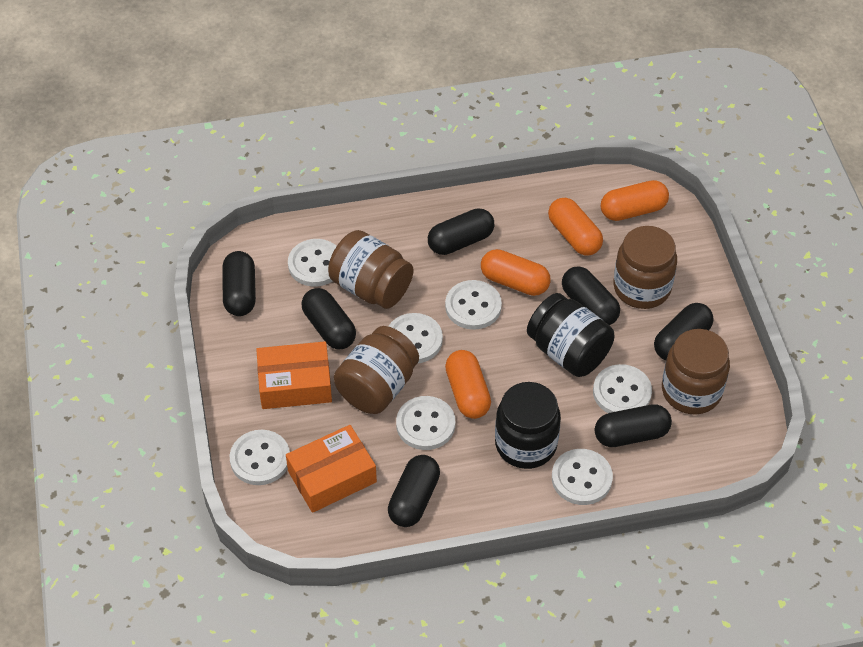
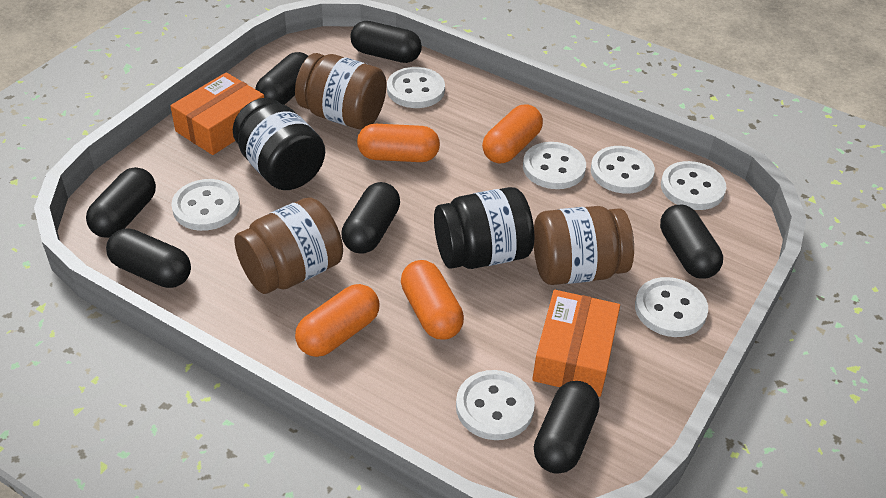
brown jar: [328,230,413,309] [334,326,419,414] [614,226,677,309] [662,329,730,415] = 4 -> [234,197,343,294] [295,53,386,130] [534,206,634,285] = 3

